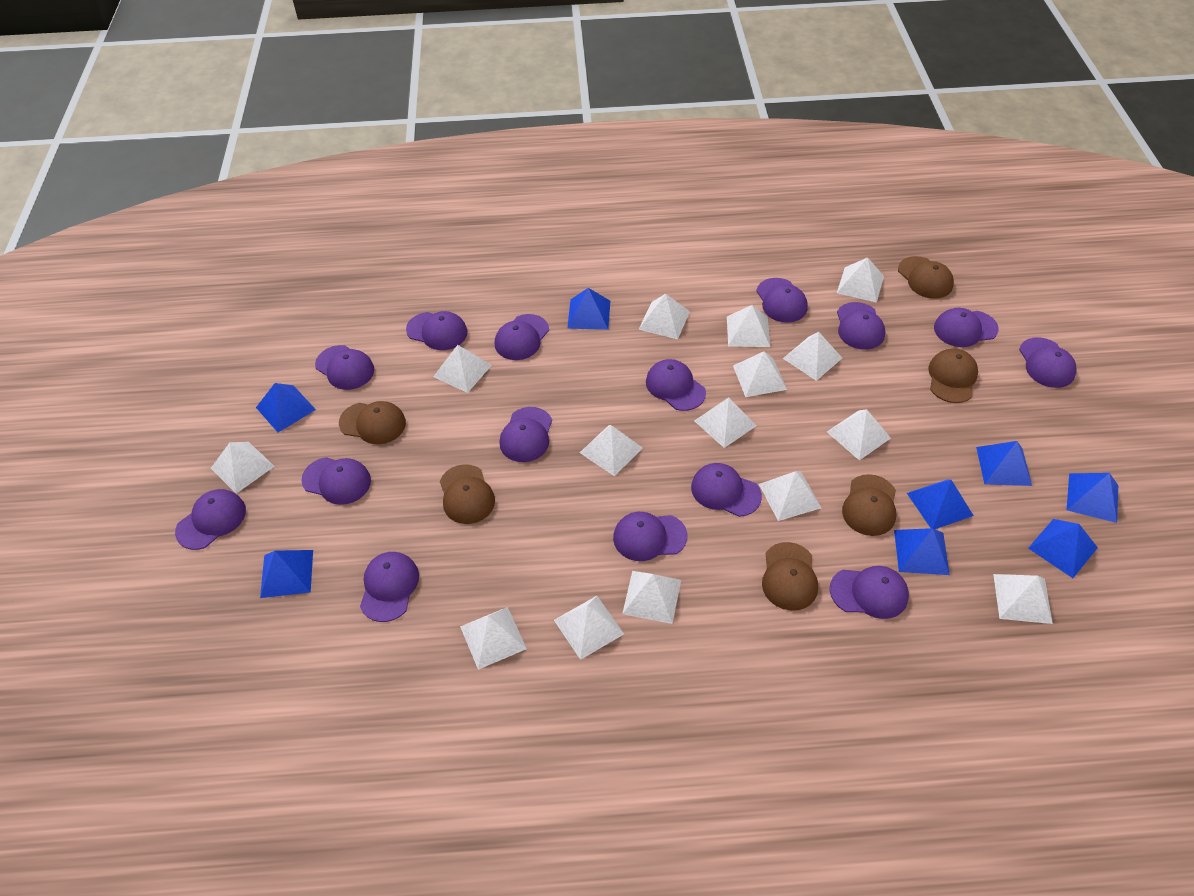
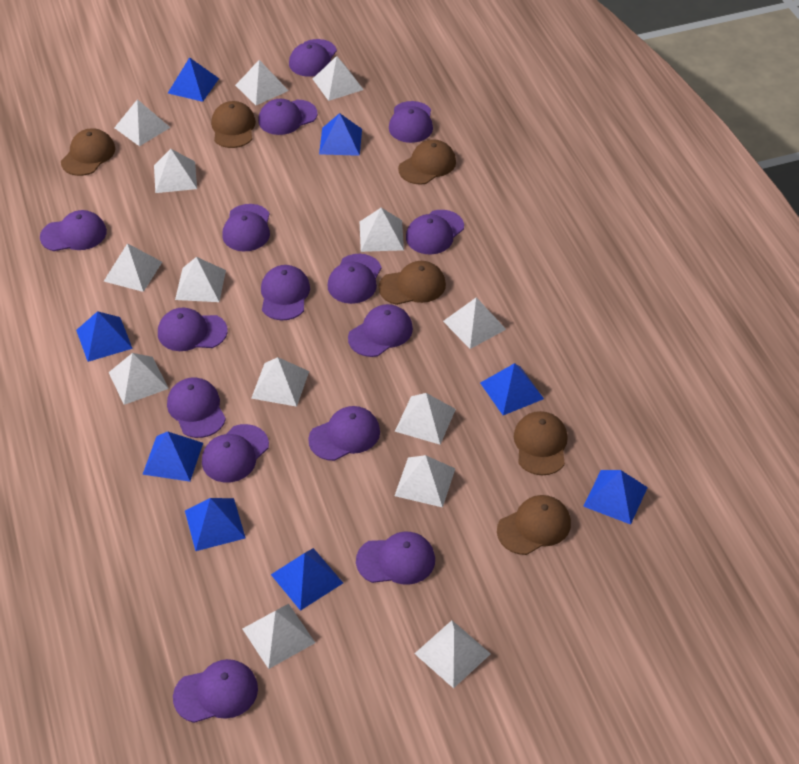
white pyramid: [211,442,275,494] [433,345,492,393] [460,607,527,670] [554,596,624,660] [580,425,643,476] [622,571,681,624] [638,294,690,339] [694,398,757,448] [727,305,770,347] [733,351,787,397] [759,471,821,521] [783,332,842,381] [827,409,891,460] [837,257,884,303] [993,574,1053,624] = 15 -> [104,243,162,292] [109,353,169,405] [114,99,171,146] [154,149,197,193] [175,257,226,302] [235,60,289,105] [243,604,315,669] [251,357,309,407] [313,56,364,101] [360,208,404,252] [395,393,456,445] [395,455,455,508] [414,620,491,689] [443,297,506,349] = 14

